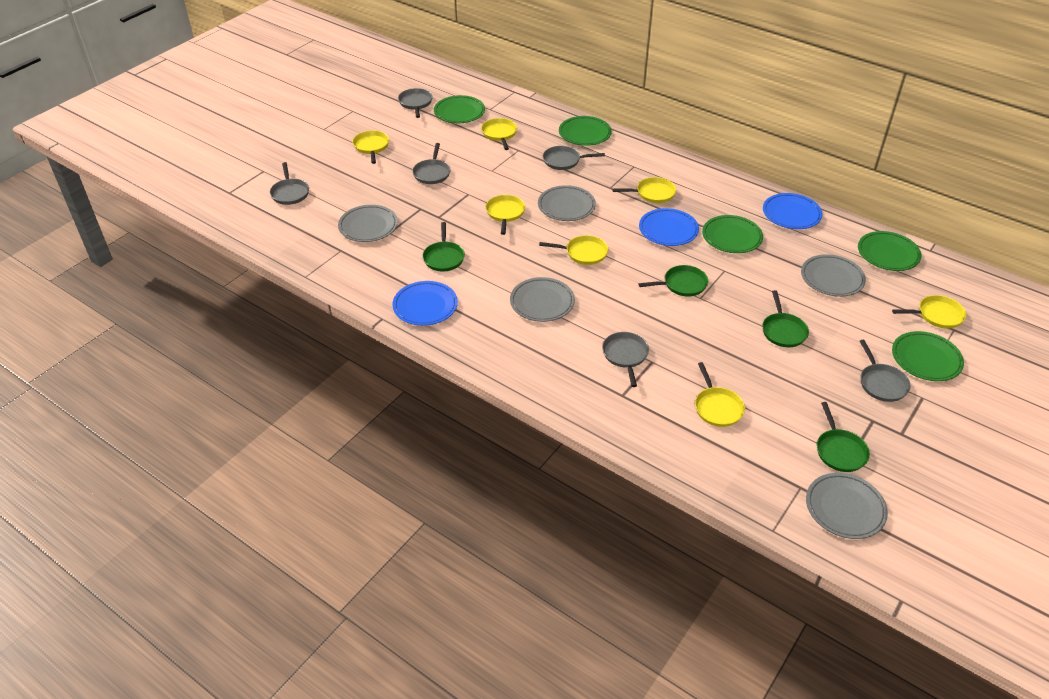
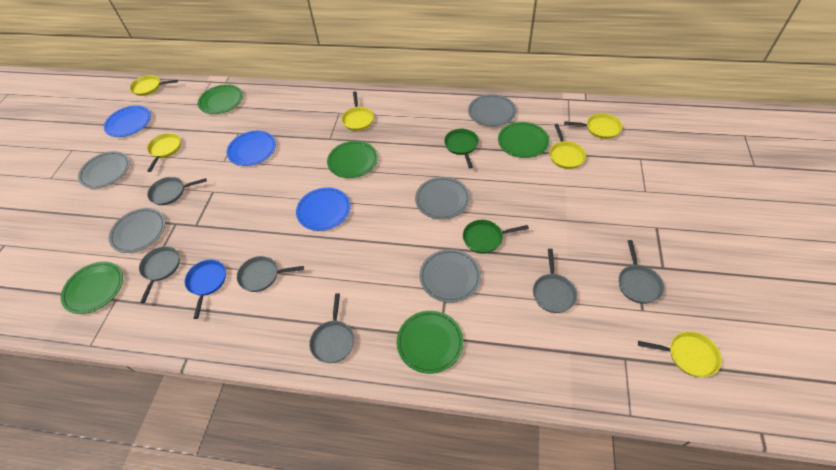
blue pan: none = 0 -> [185,260,226,319] = 1
green pan: [423,222,465,271] [638,265,708,297] [762,290,809,347] [817,402,870,472] = 4 -> [444,129,479,168] [463,220,529,254] = 2
yellow pan: [353,130,389,164] [481,118,517,150] [486,195,525,235] [539,235,608,265] [612,177,676,203] [695,362,745,427] [892,295,966,328] = 7 -> [130,75,178,96] [147,133,181,172] [341,92,374,131] [550,124,586,169] [564,113,623,139] [638,331,722,377] = 6

